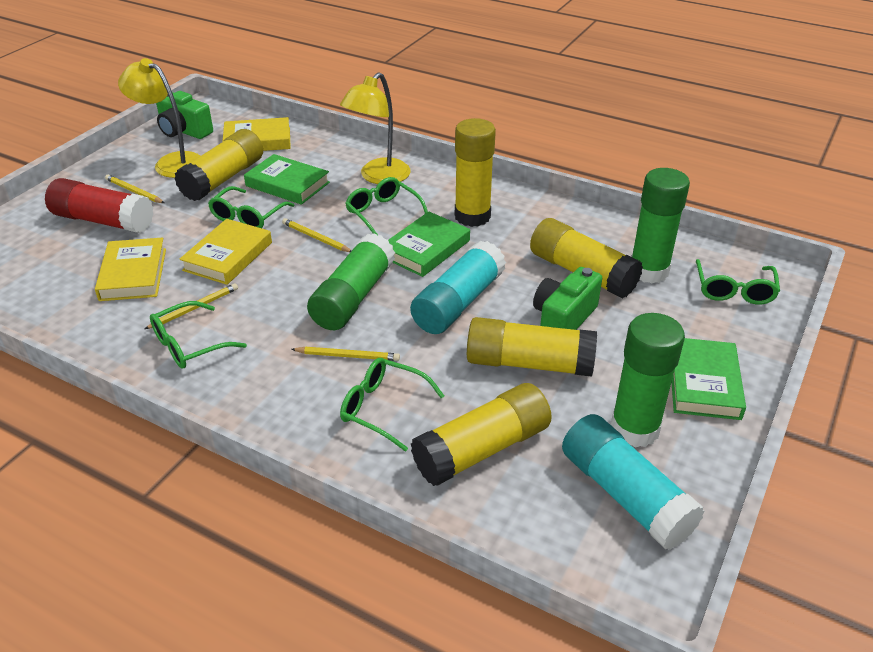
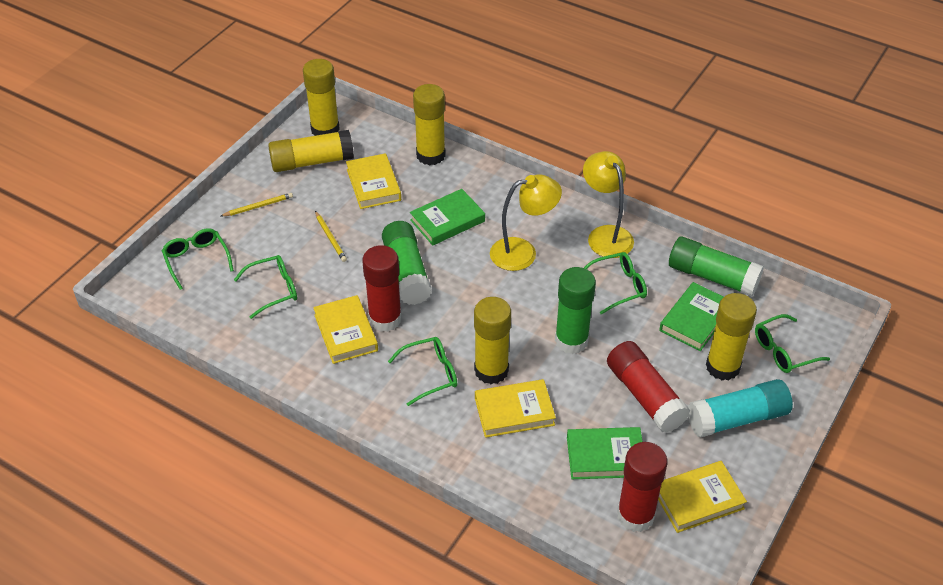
green camera: [156,91,213,139] [533,267,602,330] = 2 -> none = 0
red glue stick: [45,178,153,233] = 1 -> [362,245,402,332] [607,341,690,433] [617,442,668,532] = 3
turquoise glue stick: [410,241,506,334] [562,414,705,549] = 2 -> [688,379,793,438] = 1
yellow book: [95,237,166,301] [179,219,272,285] [222,117,291,151] = 3 -> [313,295,378,364] [346,153,401,209] [475,379,556,438] [658,461,747,533] = 4
yellow pencil: [105,175,164,203] [145,283,238,329] [282,218,352,252] [291,347,400,361] = 4 -> [221,193,293,216] [315,211,347,262] = 2

